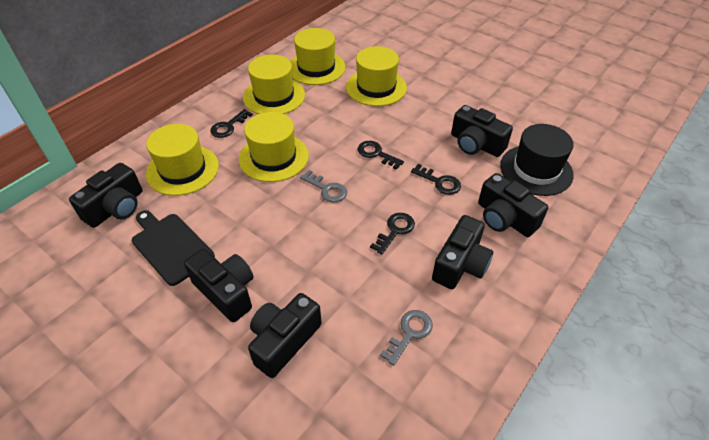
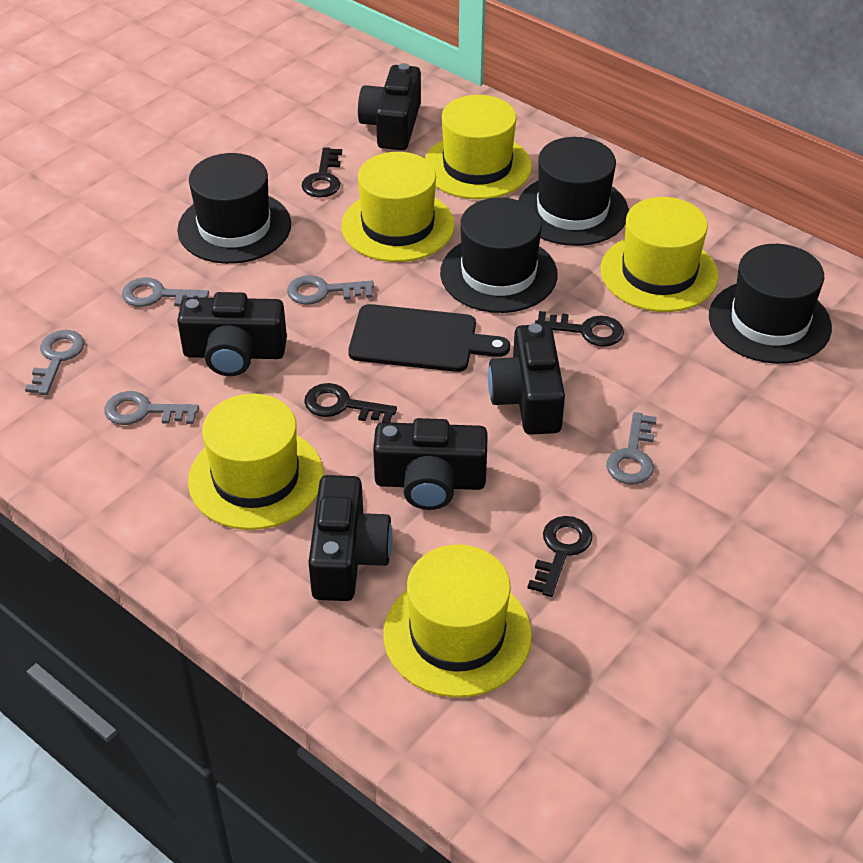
black camera: [69,163,142,228] [184,249,253,322] [248,293,322,378] [432,215,493,289] [451,105,513,157] [478,173,548,237] = 6 -> [177,292,287,376] [308,475,392,601] [358,63,421,150] [373,418,488,510] [488,324,565,435] = 5
black hat: [500,124,574,196] = 1 -> [177,153,291,264] [440,198,558,313] [518,137,629,246] [709,244,832,364] = 4
grey key: [300,170,347,203] [380,310,433,366] = 2 -> [25,330,84,395] [105,391,199,425] [122,277,209,307] [287,275,374,305] [606,412,657,484] = 5

